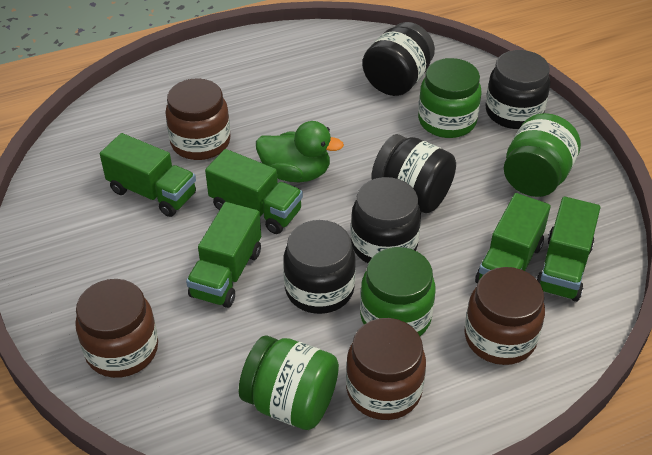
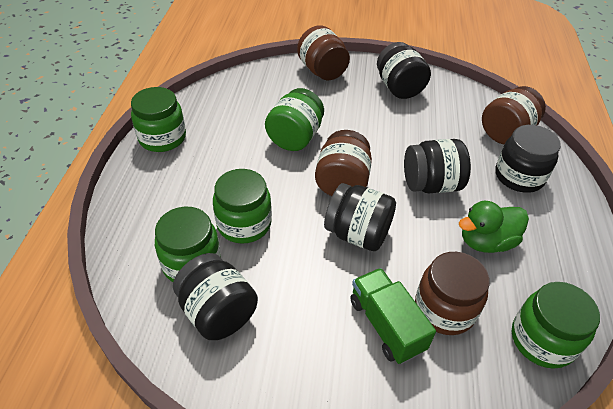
green jar: [239,335,339,430] [360,247,435,336] [418,58,482,138] [504,113,581,197] = 4 -> [131,87,186,152] [155,207,221,282] [213,169,272,244] [265,88,324,151] [512,282,600,369] = 5
green truck: [100,133,196,217] [186,202,261,308] [205,149,303,234] [475,193,551,284] [536,196,600,302] = 5 -> [350,268,436,364] = 1

